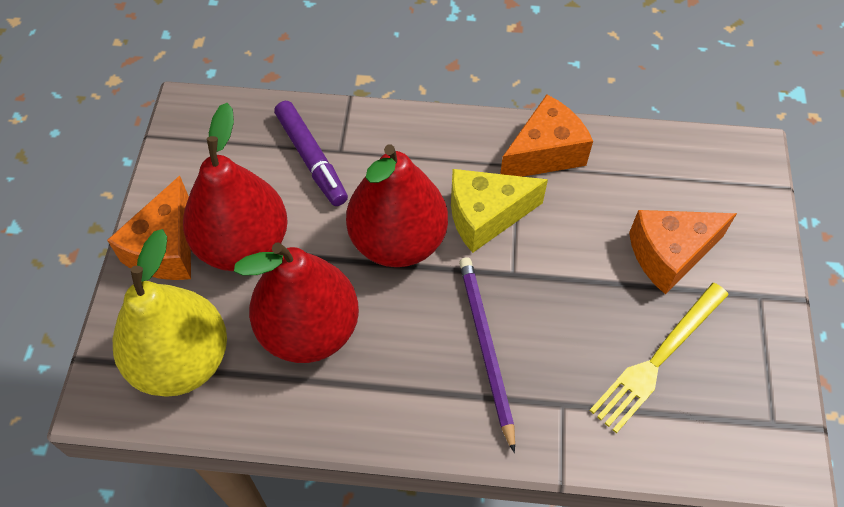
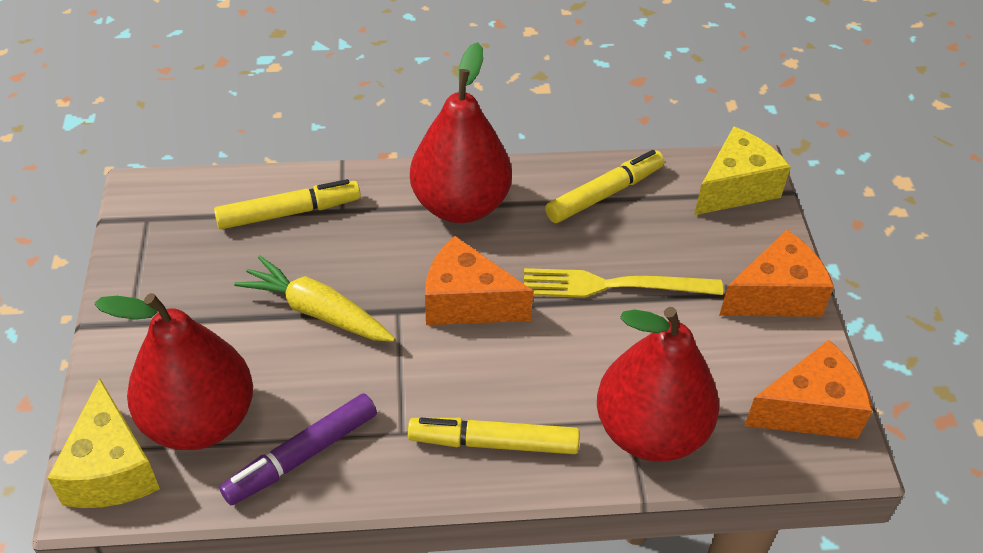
purple pencil: [459,257,515,453] = 1 -> none = 0
yellow carrot: none = 0 -> [234,256,395,342] = 1
yellow cheese: [451,169,548,253] = 1 -> [48,378,160,508] [694,127,791,215] = 2
yellow marker: none = 0 -> [214,179,361,229] [408,418,580,454] [545,150,664,223] = 3
yellow pear: [113,229,227,397] = 1 -> none = 0

